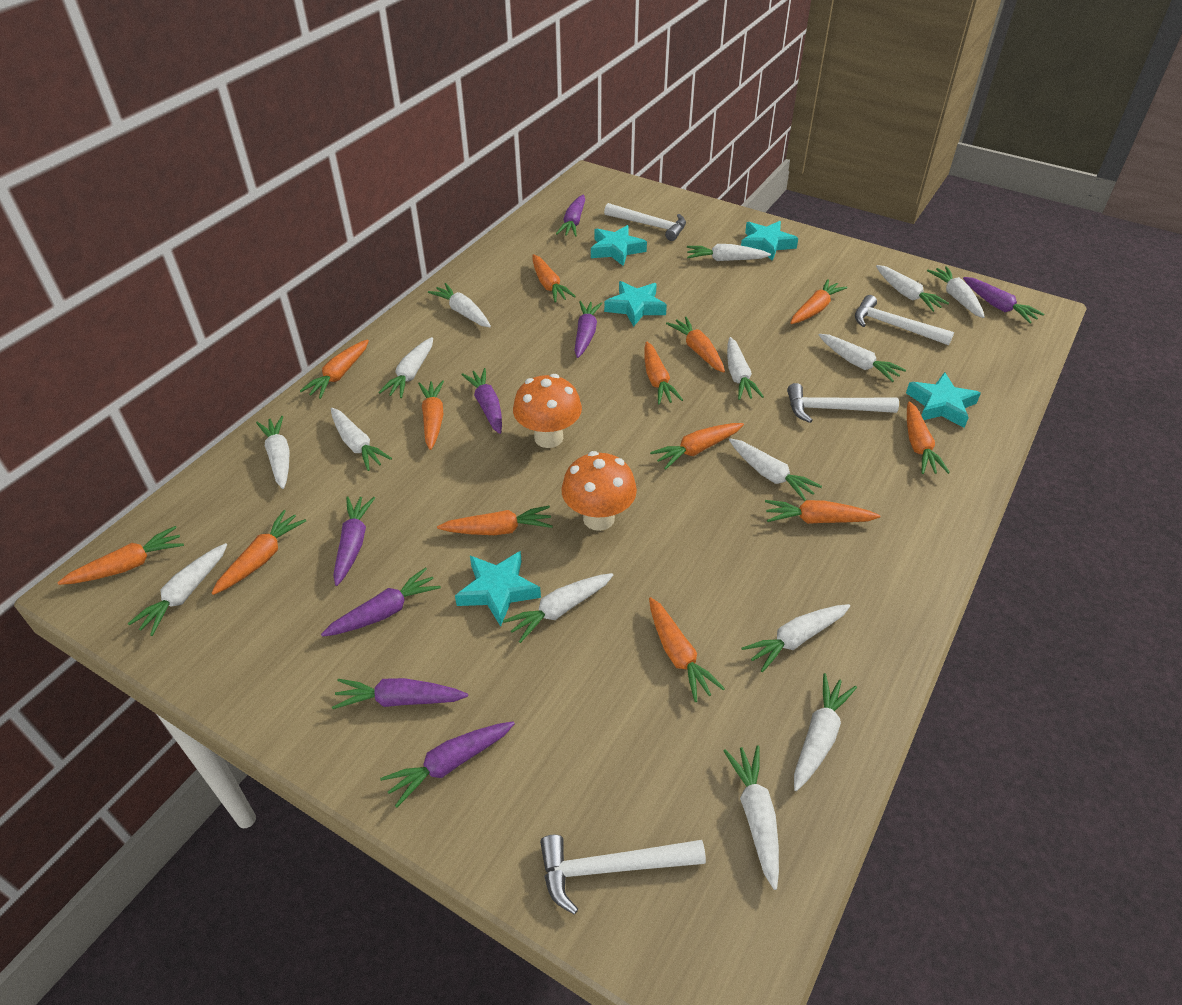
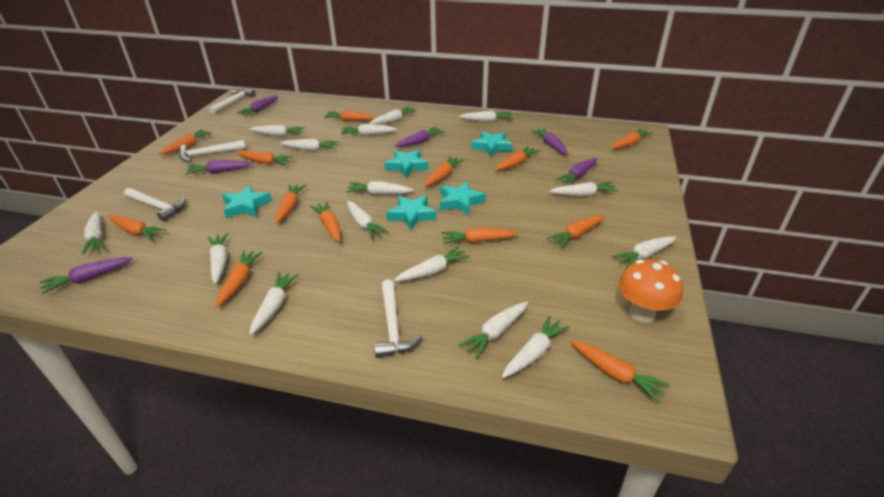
orange mushroom: [513,374,582,448] [561,451,637,531] = 2 -> [619,259,683,323] = 1
purple carrot: [321,568,441,637] [332,678,468,709] [333,497,375,586] [380,722,515,808] [461,368,502,434] [556,194,585,237] [575,301,602,358] [963,277,1044,324] = 8 -> [40,257,133,294] [185,160,252,175] [237,96,278,116] [394,127,445,147] [531,128,568,155] [556,158,597,185] = 6

